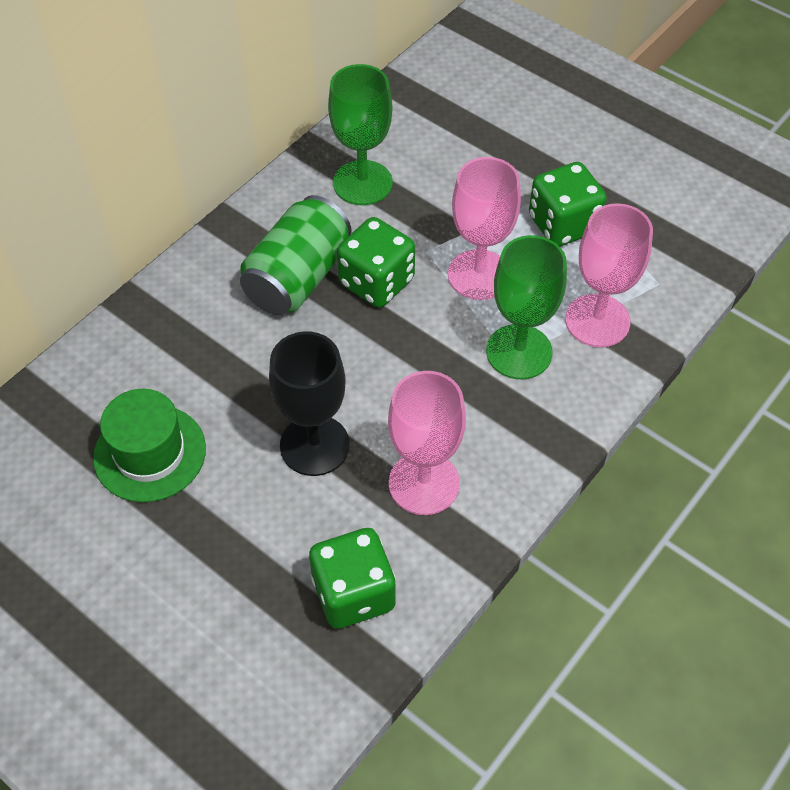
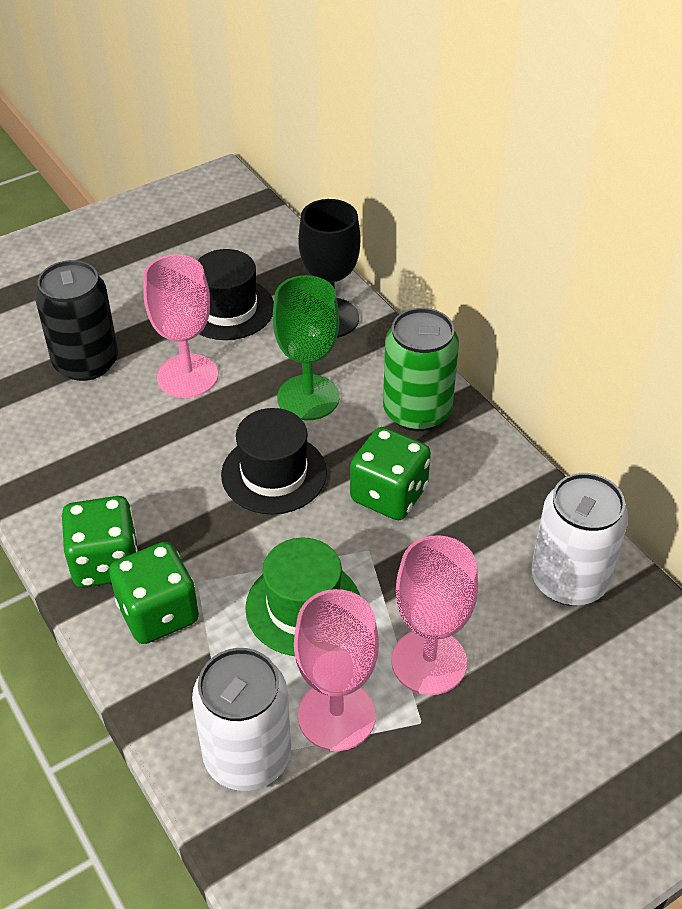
black can: none = 0 -> [35,260,118,381] = 1
black hat: none = 0 -> [197,249,274,340] [221,408,327,514] = 2
green goblet: [328,64,393,205] [486,235,567,379] = 2 -> [273,275,339,420] = 1
white can: none = 0 -> [192,648,291,791] [531,473,628,606] = 2

